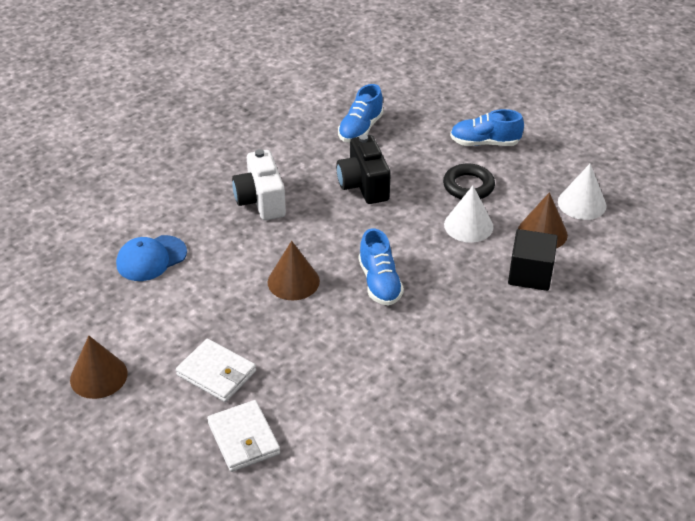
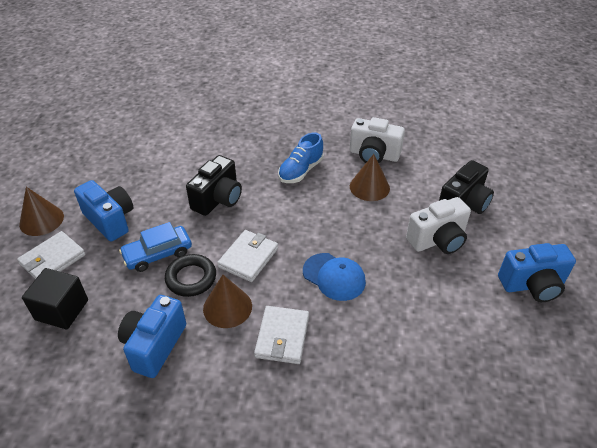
black camera: [336,134,391,204] = 1 -> [186,155,242,216] [439,160,494,214] = 2
blue camera: none = 0 -> [74,180,133,241] [118,295,186,378] [498,243,576,302] = 3
blue car: none = 0 -> [119,222,192,272] = 1
blue shoe: [338,84,384,142] [359,228,404,306] [450,109,524,146] = 3 -> [278,132,323,183] = 1
white camera: [232,149,286,220] = 1 -> [350,117,405,163] [406,197,471,254] = 2
white cone: [444,185,493,243] [558,164,606,220] = 2 -> none = 0
white wallet: [176,339,256,402] [207,400,280,472] = 2 -> [17,231,86,279] [217,230,278,282] [254,306,309,364] = 3

